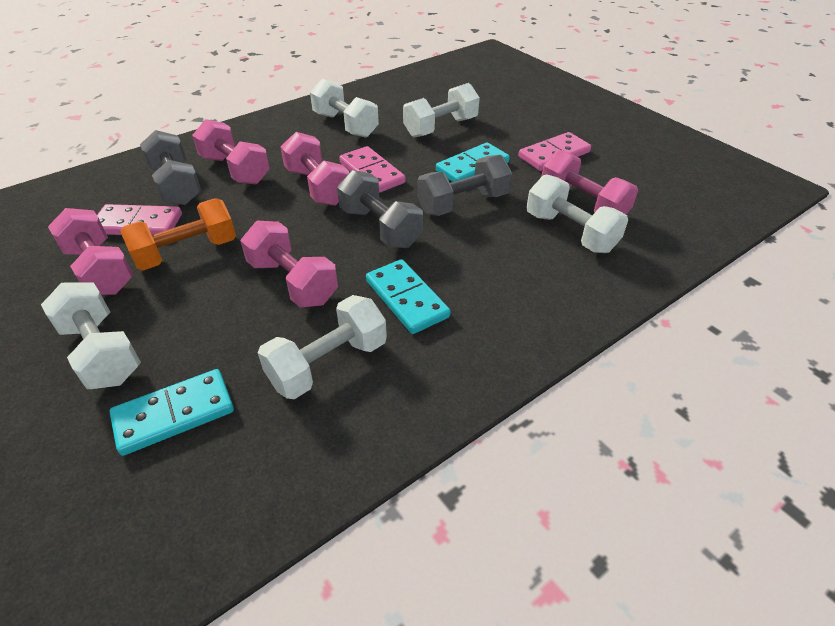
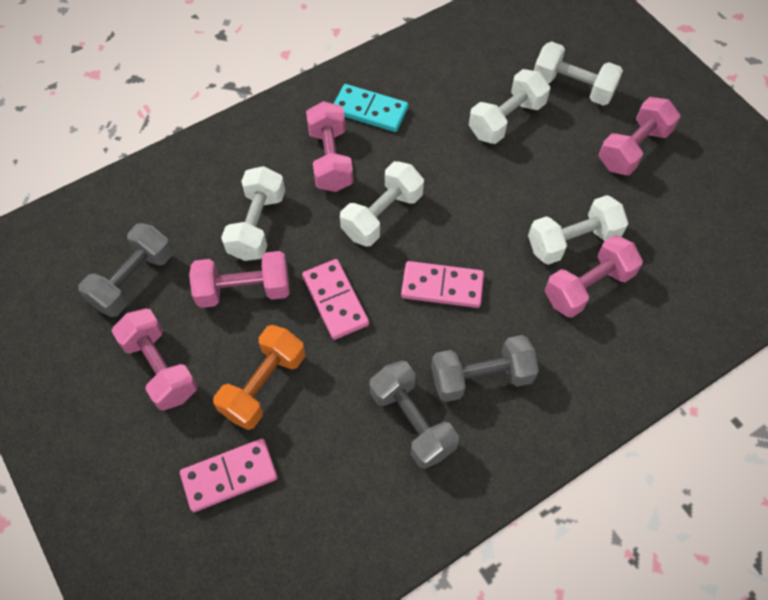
turquoise domino: [110,369,234,456] [366,259,450,334] [436,142,510,182] = 3 -> [334,84,408,132] = 1

